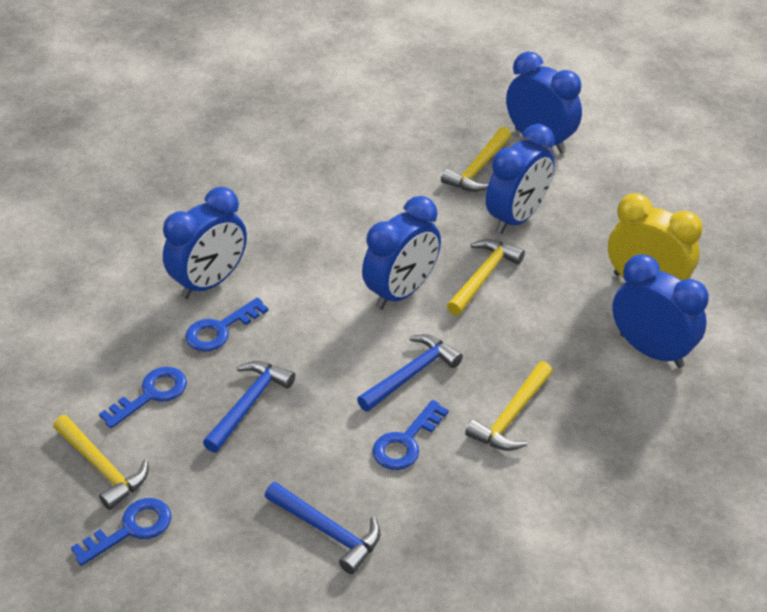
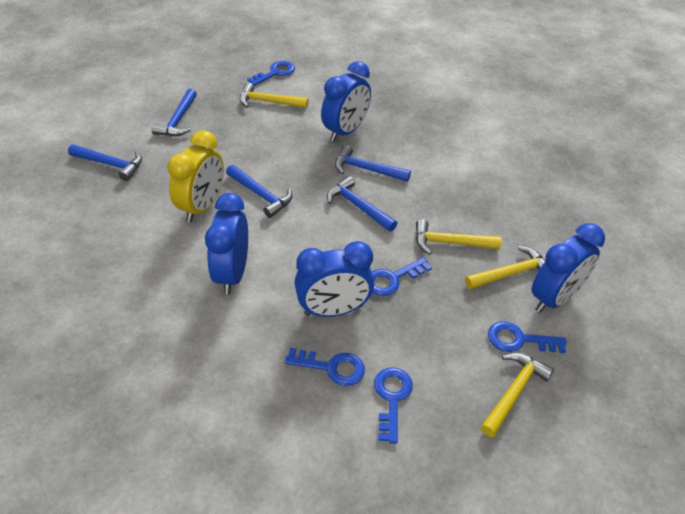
blue clock: [163,187,247,299] [362,196,441,309] [486,124,555,234] [506,51,582,154] [612,254,709,368] = 5 -> [205,193,248,294] [295,241,374,317] [321,61,371,142] [531,223,605,313] = 4
blue hammer: [203,361,295,453] [265,482,380,574] [357,334,463,412] = 3 -> [68,144,142,181] [152,89,197,136] [226,165,292,218] [327,176,397,232] [335,145,411,182] = 5
blue key: [71,498,171,566] [99,367,187,429] [185,298,269,352] [372,400,449,470] = 4 -> [247,61,295,86] [285,348,365,386] [372,257,432,296] [374,367,413,444] [488,321,566,353] = 5

